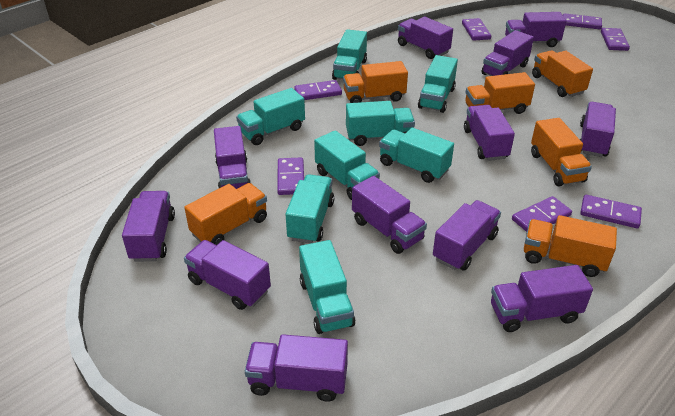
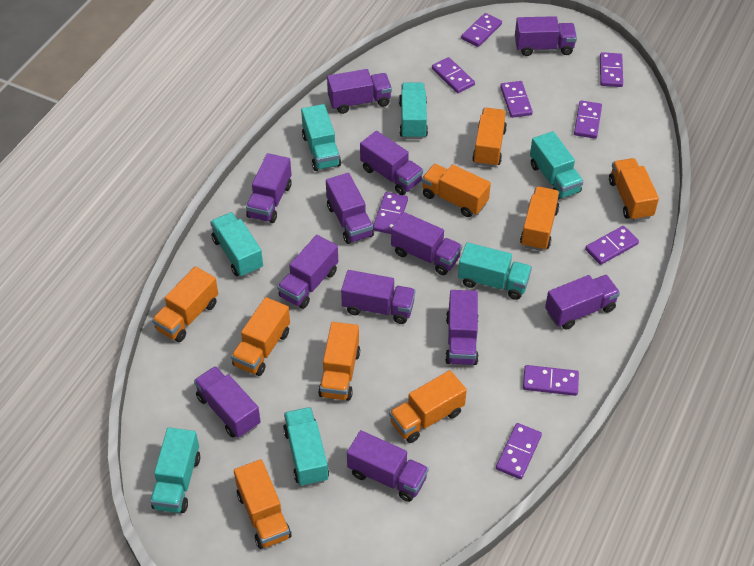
orange truck: [184,183,267,245] [343,61,408,103] [465,72,535,114] [524,215,617,277] [531,118,592,187] [532,50,593,97] = 6 -> [152,266,218,342] [231,297,290,376] [234,459,292,549] [318,322,360,401] [389,370,467,443] [422,164,491,217] [472,108,507,167] [520,186,559,251] [609,158,659,221] = 9
purple domino: [277,158,304,195] [294,80,342,100] [462,18,491,41] [512,196,572,232] [563,13,602,29] [580,195,642,228] [601,28,630,51] = 7 -> [373,192,408,234] [432,57,475,93] [461,13,502,47] [496,423,542,479] [500,81,533,118] [523,365,579,396] [574,101,602,139] [585,226,639,265] [600,52,623,87] = 9
turquoise truck: [236,88,305,145] [286,174,334,244] [299,240,355,334] [314,130,380,200] [332,29,367,80] [346,101,415,146] [379,128,454,183] [418,55,458,113] = 8 -> [150,428,200,513] [210,212,263,277] [283,407,329,487] [301,104,341,171] [399,83,428,139] [458,242,532,300] [530,131,583,200] = 7

